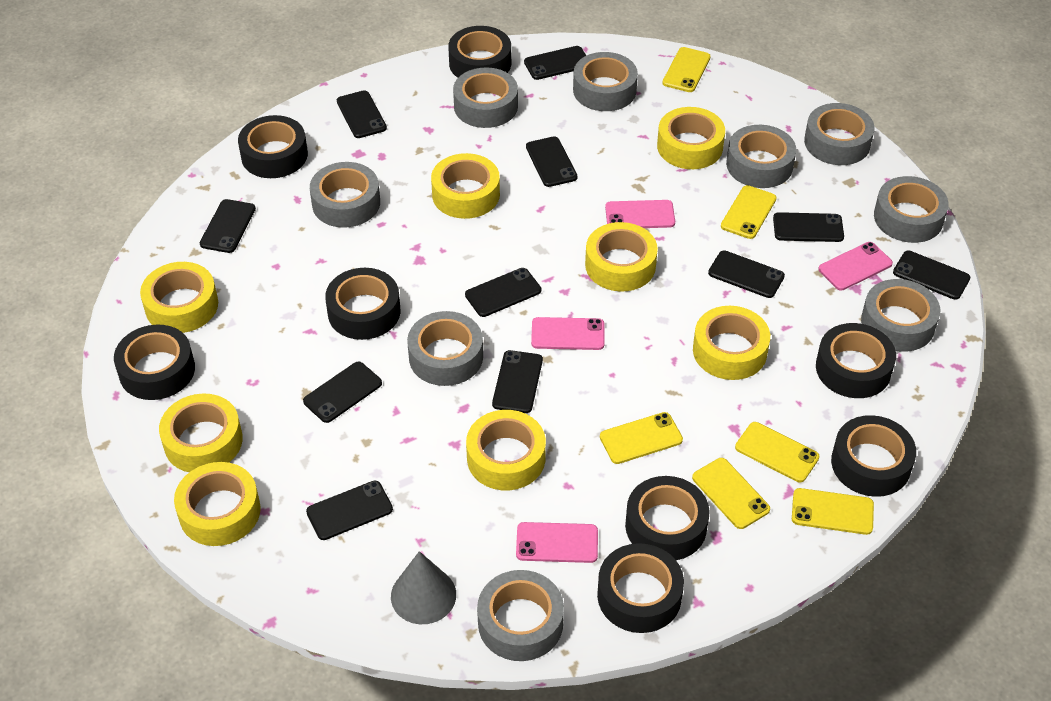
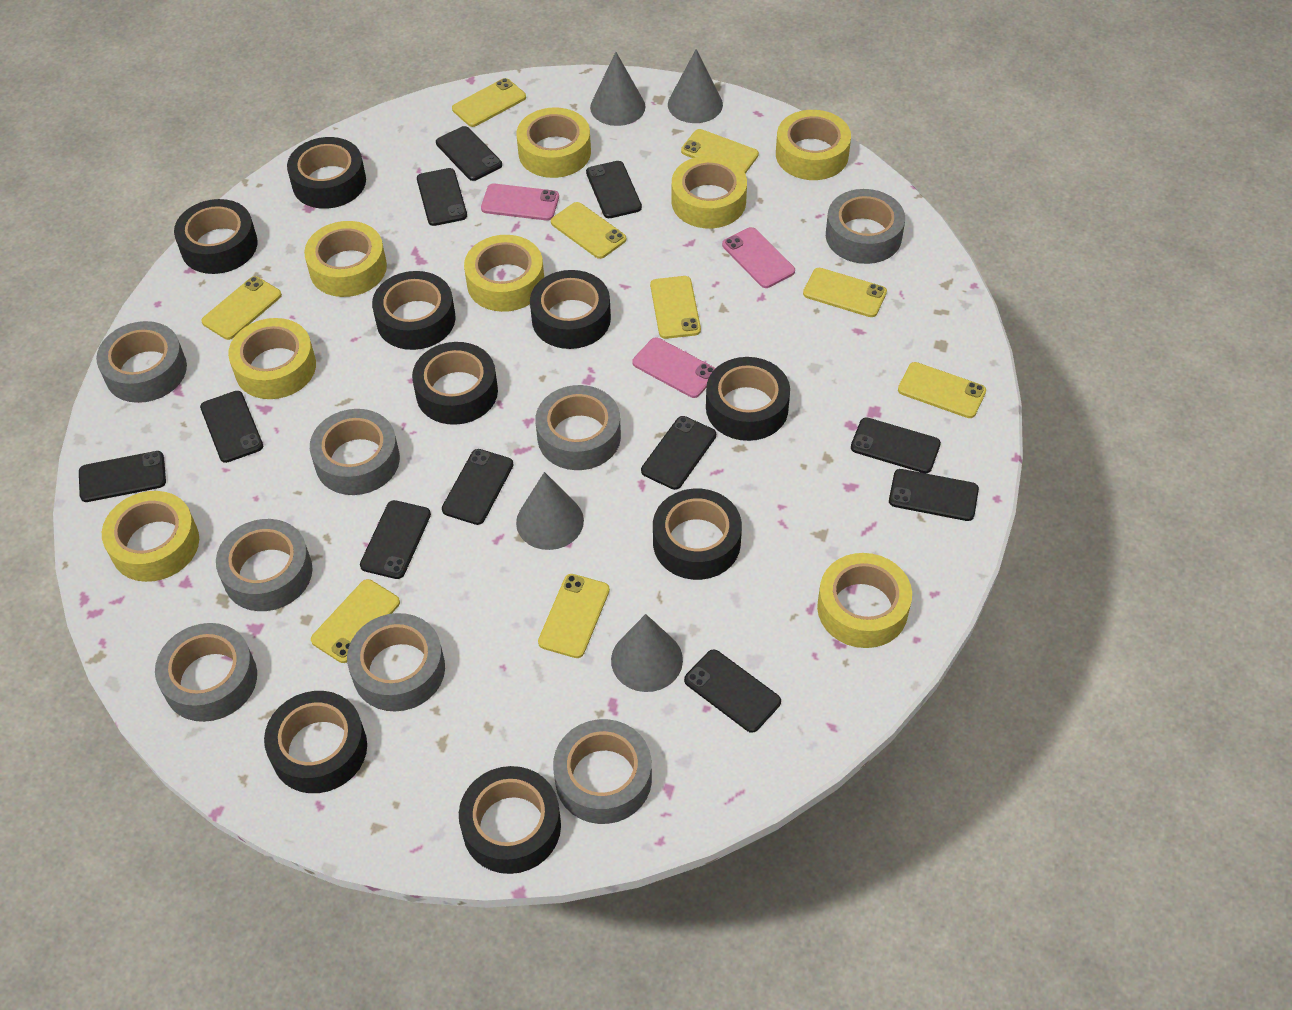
black tape: [114,325,195,400] [238,115,308,178] [325,268,401,340] [448,26,511,78] [597,543,684,633] [625,476,709,560] [816,323,896,398] [831,415,916,497] = 8 -> [174,199,258,274] [264,691,367,793] [287,137,366,209] [372,271,456,350] [412,342,498,425] [459,766,561,874] [530,270,611,349] [653,489,742,580] [706,357,790,441] = 9
grey cone: [391,551,456,624] = 1 -> [516,472,584,550] [590,52,645,126] [611,614,683,692] [668,49,723,123] = 4
grey tape: [310,162,380,228] [407,311,483,386] [453,68,518,128] [477,570,564,661] [573,52,638,111] [726,125,796,188] [804,103,875,165] [861,279,940,352] [874,176,949,243] = 9 -> [96,321,187,403] [155,623,257,722] [216,519,312,611] [310,409,400,495] [347,613,445,711] [535,385,621,470] [553,719,652,824] [826,189,905,264] = 8
pink phone: [516,522,598,563] [531,317,605,350] [605,200,675,228] [818,242,893,290] = 4 -> [481,183,559,221] [632,337,716,398] [722,227,795,288] = 3
yellow phone: [600,412,683,464] [662,47,711,92] [692,458,770,529] [721,185,777,239] [735,422,819,482] [792,488,874,535] = 6 -> [201,276,282,340] [311,579,400,663] [452,78,526,127] [538,574,610,658] [551,202,626,259] [650,276,701,339] [681,129,759,174] [803,268,887,317] [898,362,986,418] = 9

